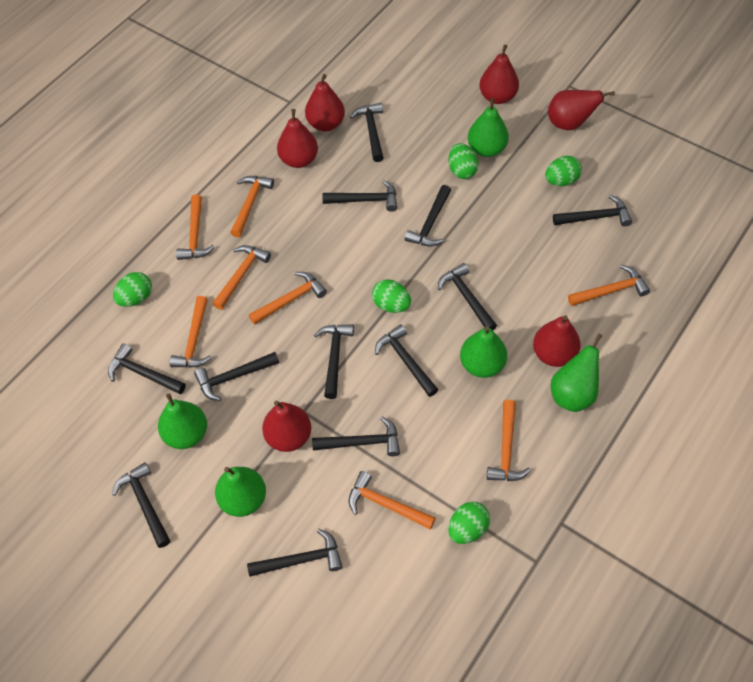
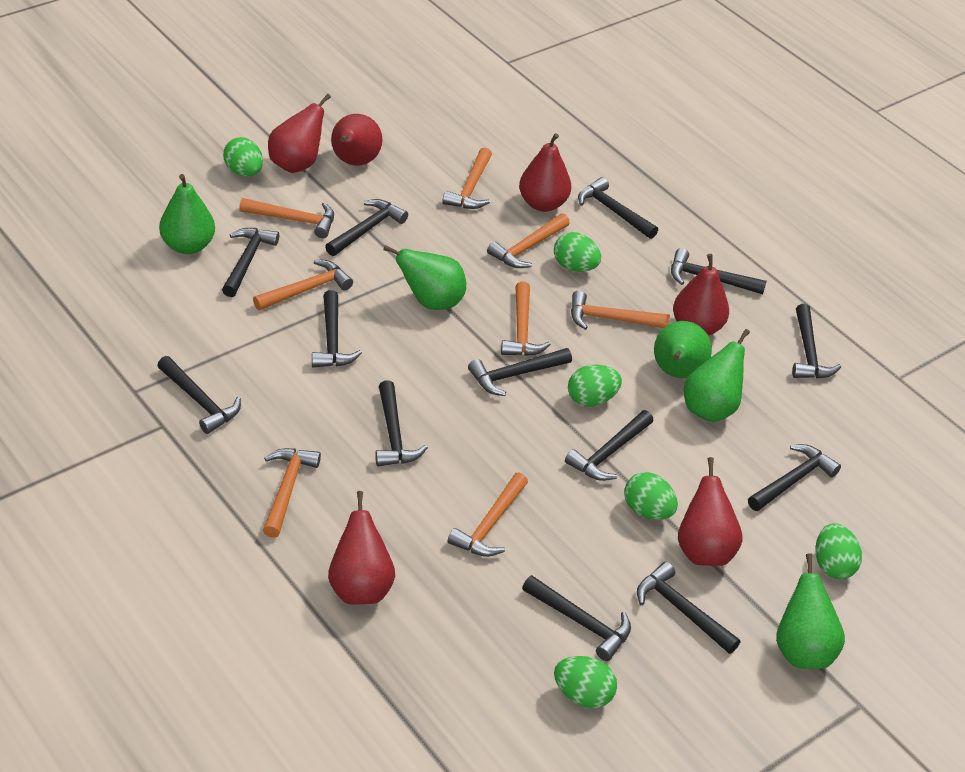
black hammer: [108,343,186,395] [112,462,170,548] [194,352,279,401] [247,529,343,577] [312,417,400,456] [314,324,354,399] [322,180,397,212] [350,103,384,162] [375,324,439,397] [405,185,451,247] [438,263,497,330] [553,195,632,226] = 12 -> [157,356,241,434] [222,228,279,297] [312,290,362,368] [325,199,408,256] [375,380,428,466] [468,348,572,396] [522,575,631,661] [565,410,654,481] [578,177,658,239] [637,562,740,654] [671,248,767,294] [748,444,841,511] [792,304,841,379] = 13
green egg: [113,272,152,307] [372,279,411,313] [448,143,479,179] [448,502,490,544] [545,156,582,186] = 5 -> [223,137,263,177] [554,232,601,272] [554,656,617,708] [568,365,622,407] [624,472,678,520] [816,523,862,579] = 6

